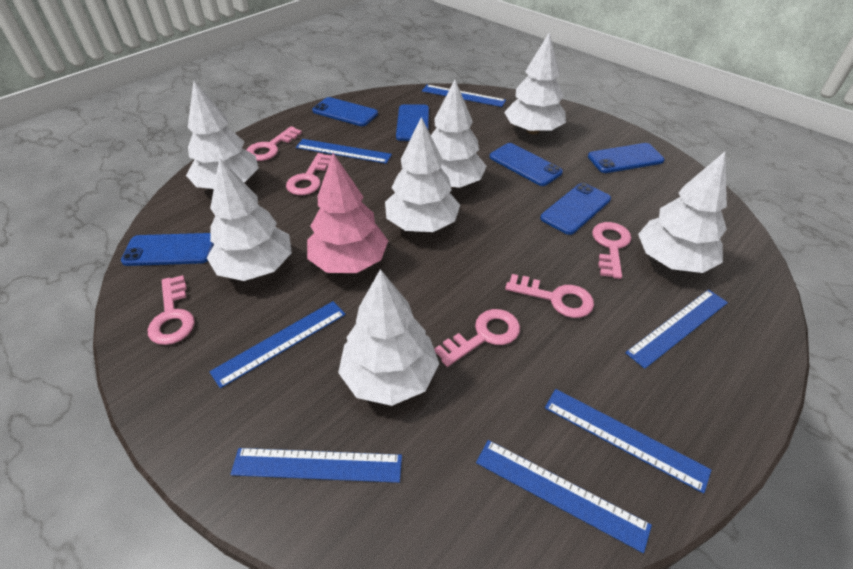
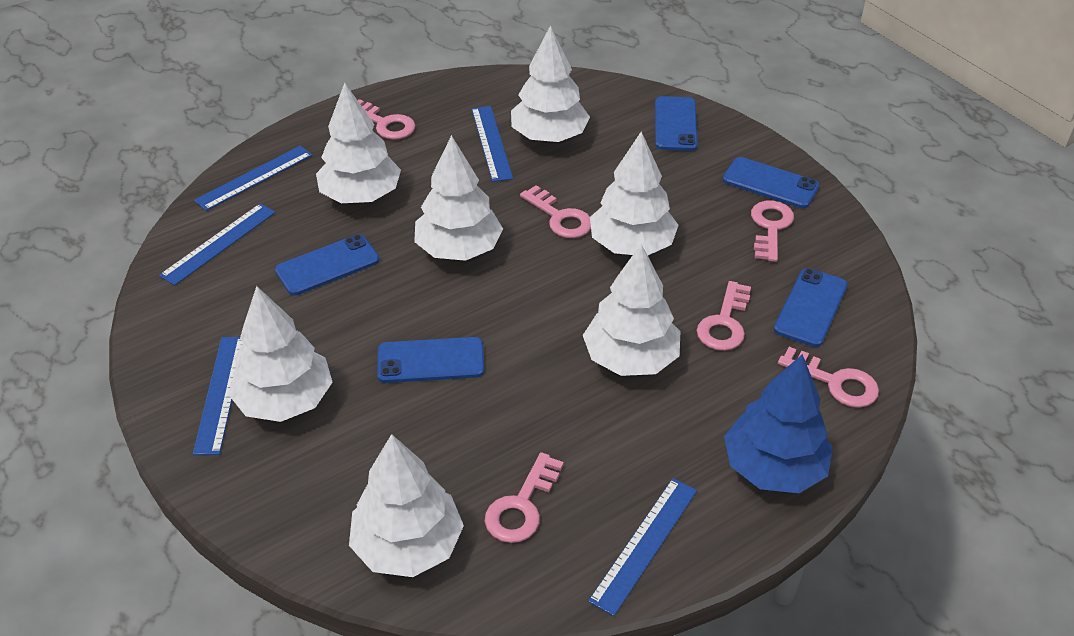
blue phone: [121,233,214,266] [312,97,378,126] [396,104,429,141] [490,143,563,186] [540,183,611,235] [588,143,665,173] = 6 -> [275,234,380,296] [377,337,485,383] [655,96,698,151] [723,157,820,208] [774,268,848,347] = 5
blue ruler: [209,301,346,388] [230,448,402,483] [296,139,392,164] [422,85,506,107] [476,440,652,553] [545,389,711,494] [625,289,728,369] = 7 -> [159,203,276,286] [193,337,243,455] [194,146,312,211] [472,106,513,182] [588,478,697,616] = 5
blue tree: none = 0 -> [724,354,833,493] = 1
pink tree: [307,153,388,273] = 1 -> none = 0

